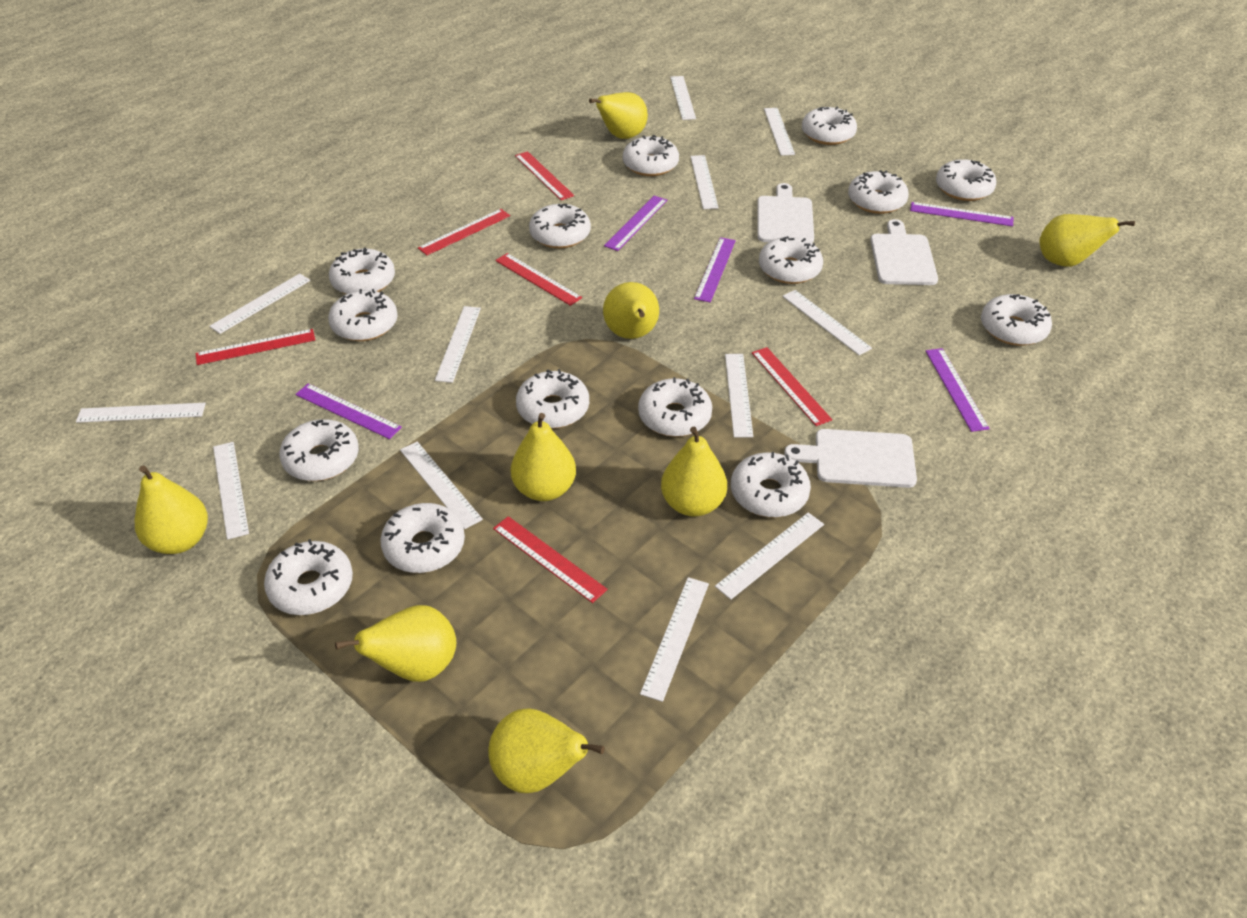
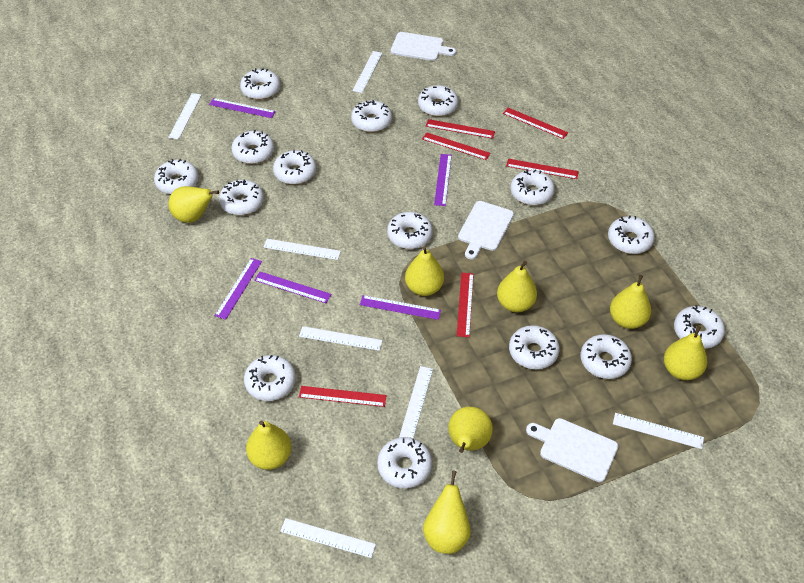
white ruler: [76,403,206,423] [209,273,310,334] [213,442,249,540] [400,441,483,529] [435,306,481,383] [640,577,709,702] [670,76,696,120] [690,155,718,209] [715,512,824,600] [725,354,753,437] [764,108,795,156] [782,290,872,355] = 12 -> [168,93,201,140] [263,239,341,260] [280,518,376,558] [299,326,382,351] [352,51,382,93] [399,366,433,438] [613,413,704,449] = 7

